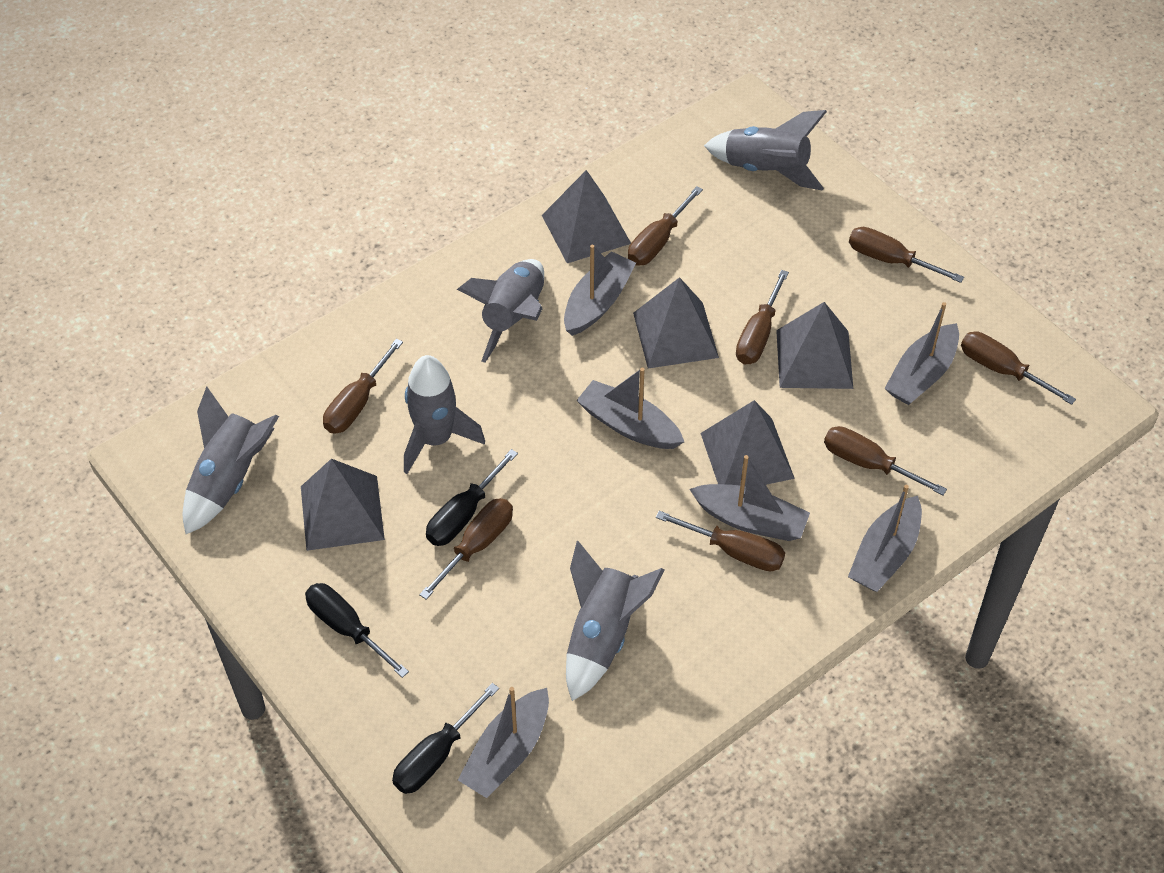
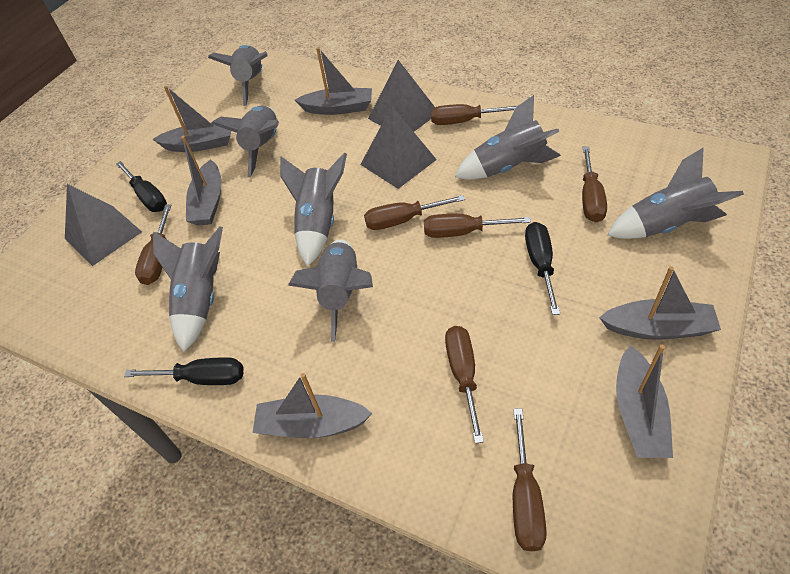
brown screwdriver: [323,338,403,434] [419,498,513,600] [628,186,703,266] [656,511,785,571] [736,270,789,365] [824,426,947,495] [849,227,964,283] [961,331,1076,405] = 8 -> [135,204,171,285] [364,195,465,230] [424,214,531,238] [431,104,518,125] [445,326,484,444] [513,409,547,551] [582,147,607,223] = 7
grey pyramid: [301,459,385,551] [542,170,631,263] [633,277,719,369] [700,400,795,486] [776,302,853,389] = 5 -> [65,184,142,266] [360,106,437,189] [368,60,435,132] = 3
grey rocket: [182,386,279,534] [404,355,485,474] [457,259,544,363] [566,541,665,701] [704,110,827,191] = 5 -> [153,226,223,352] [208,45,268,106] [211,106,279,177] [280,152,347,266] [288,239,373,342] [455,95,561,180] [607,147,744,239] = 7

